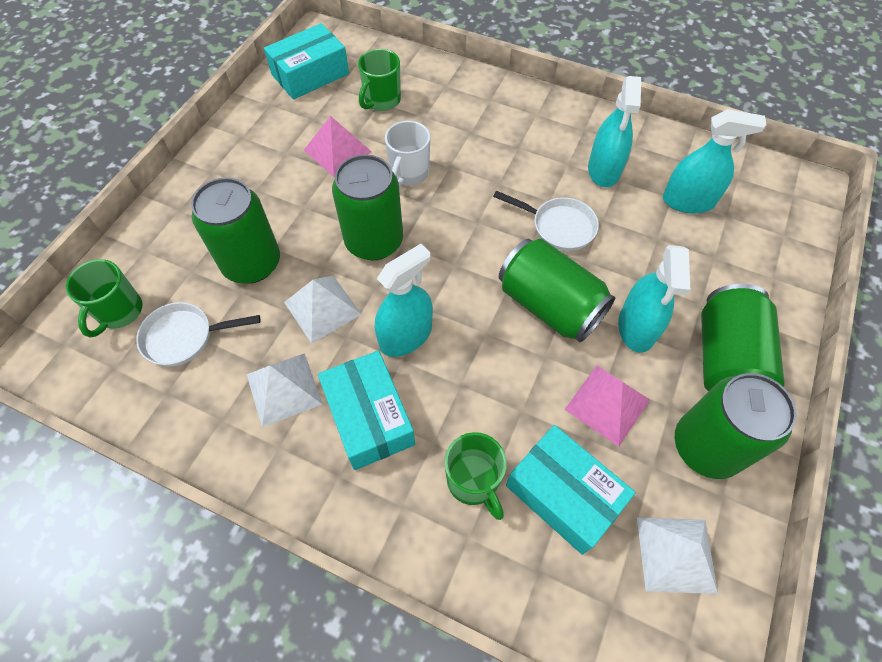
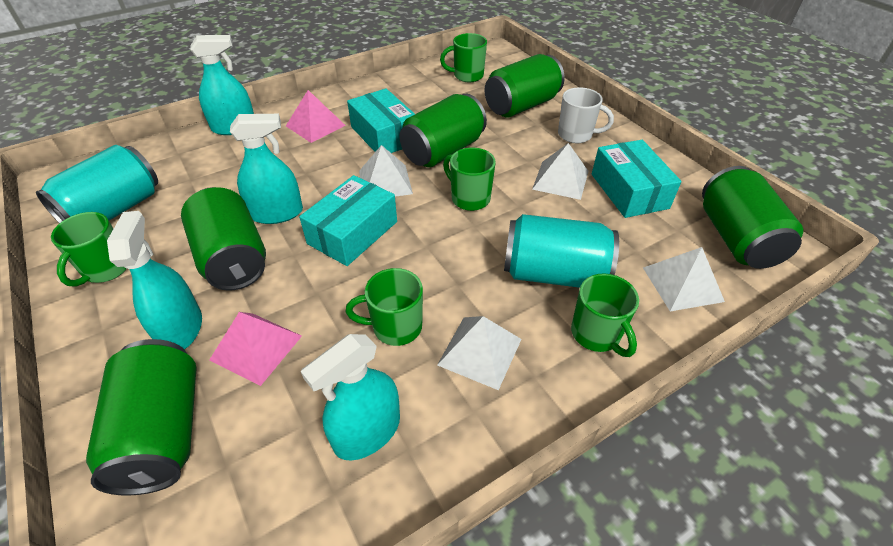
green mug: [66,259,143,338] [358,49,401,111] [444,432,507,520] = 3 -> [51,212,127,287] [346,268,423,346] [440,33,487,82] [443,148,496,211] [571,274,639,357] = 5
turquoise can: none = 0 -> [36,145,158,223] [504,214,619,288] = 2
white pan: [136,302,260,366] [493,191,599,251] = 2 -> none = 0
white pyramid: [246,353,323,428] [284,275,362,344] [637,517,718,594] = 3 -> [359,145,413,197] [437,316,522,390] [532,143,588,200] [643,247,725,311] = 4

